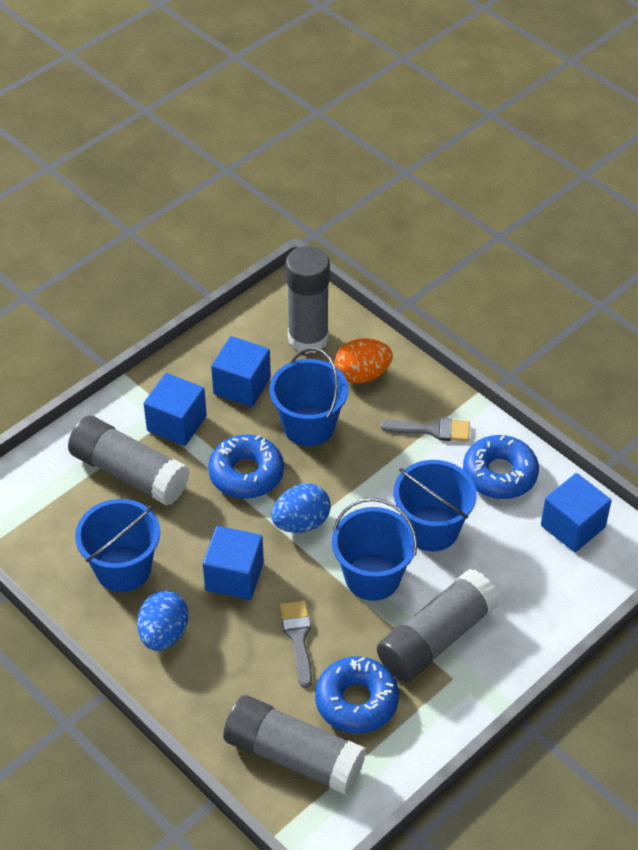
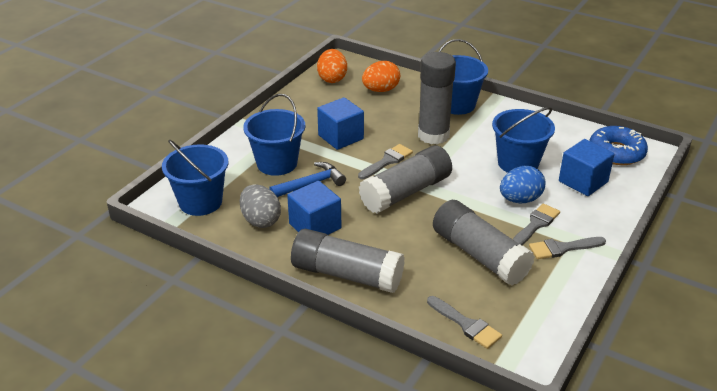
blue cube: [143,373,207,446] [203,526,264,600] [211,336,271,407] [541,473,612,552] = 4 -> [287,181,341,235] [317,97,364,150] [559,139,615,196] = 3
blue donut: [208,434,284,499] [315,656,399,733] [463,435,539,499] = 3 -> [590,126,648,165] = 1
blue egg: [137,590,188,651] [271,483,331,533] = 2 -> [500,166,545,203] = 1
blue hammer: none = 0 -> [269,162,346,197] = 1
grey brush: [280,601,312,688] [381,418,470,441] = 2 -> [358,144,413,179] [427,296,502,349] [513,204,560,245] [529,237,606,259] = 4
grey egg: none = 0 -> [240,184,281,228] = 1
orange egg: [335,338,393,383] = 1 -> [317,49,347,83] [362,61,400,92] = 2

